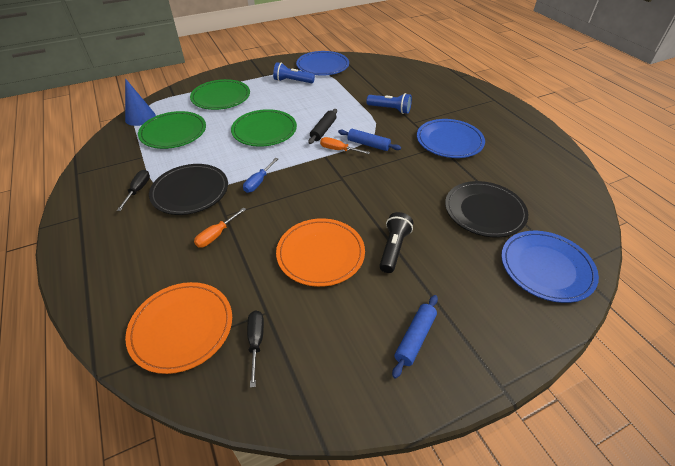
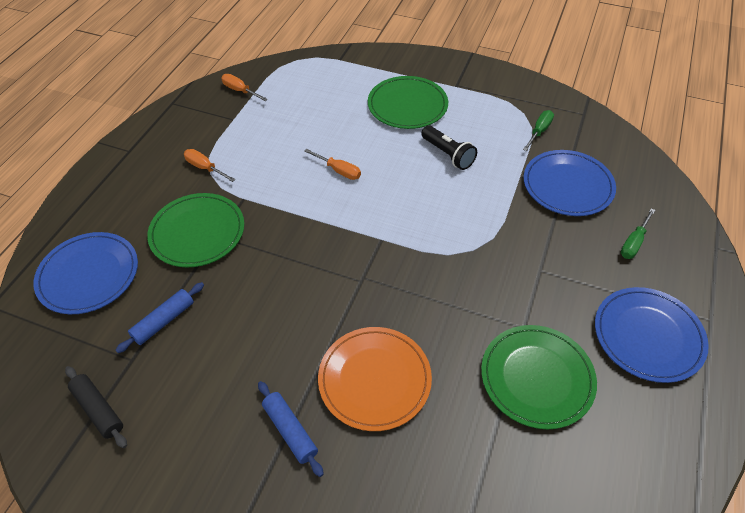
black plate: [149,164,228,215] [445,181,528,238] = 2 -> none = 0
black screwdriver: [117,170,150,211] [247,310,264,388] = 2 -> none = 0
blue cone: [125,78,156,126] = 1 -> none = 0
blue flashlight: [273,62,315,83] [367,93,412,114] = 2 -> none = 0
blue screwdriver: [243,158,278,193] = 1 -> none = 0
green screwdriver: none = 0 -> [523,110,554,151] [621,208,655,259] = 2
orange plate: [125,282,232,374] [276,218,365,287] = 2 -> [318,327,432,431] = 1
orange screwdriver: [194,207,246,248] [320,137,370,154] = 2 -> [184,149,235,182] [221,74,268,101] [304,149,361,180] = 3

